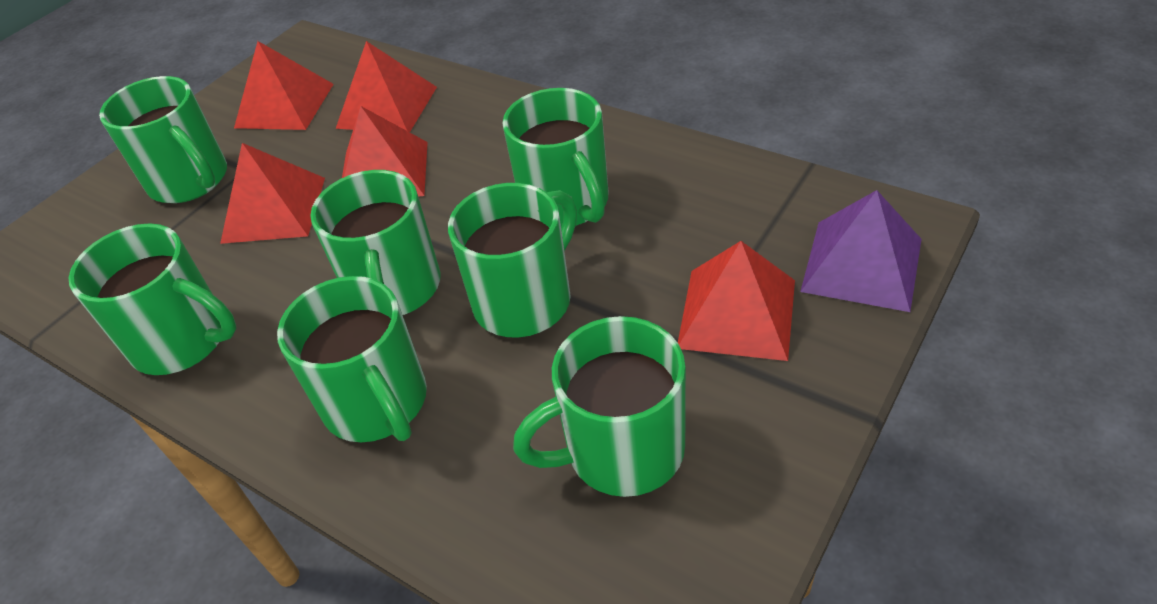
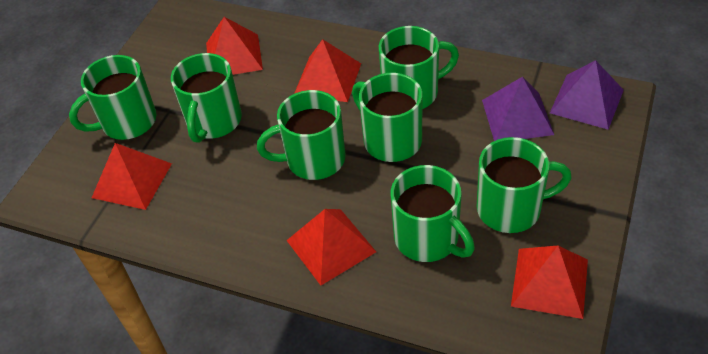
purple pyramid: [800,190,922,312] = 1 -> [482,77,554,141] [550,60,624,130] = 2

